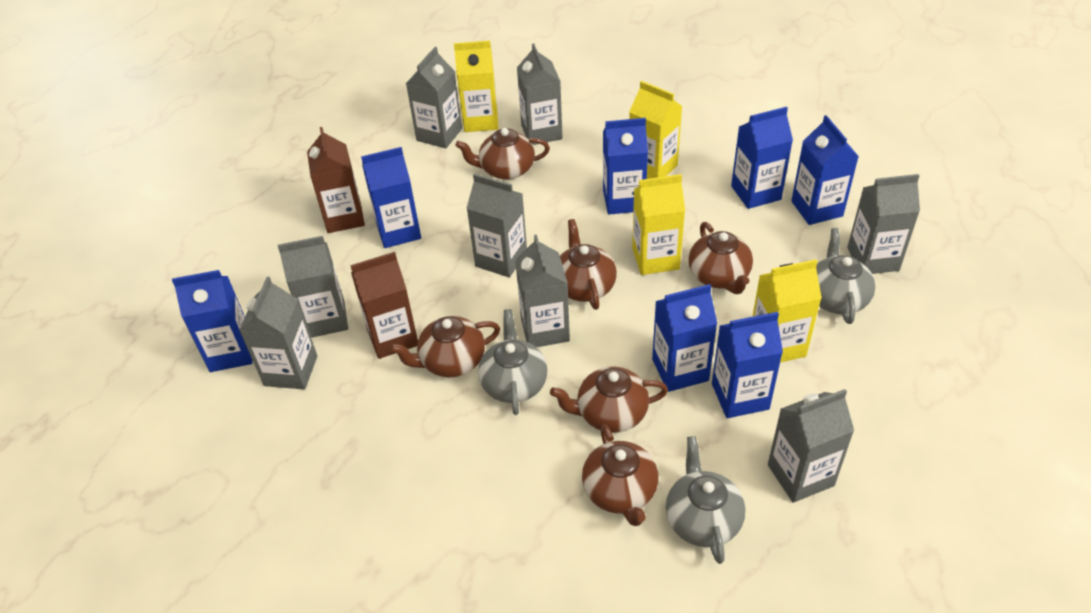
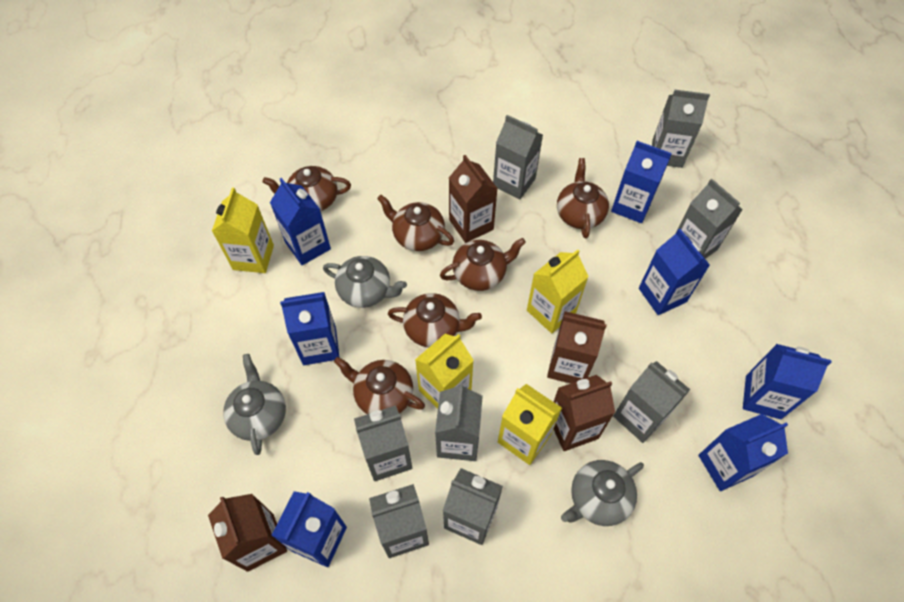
brown carton: [307,127,365,233] [350,252,418,359] = 2 -> [208,494,287,572] [449,155,498,243] [547,311,607,384] [554,375,615,451] = 4

